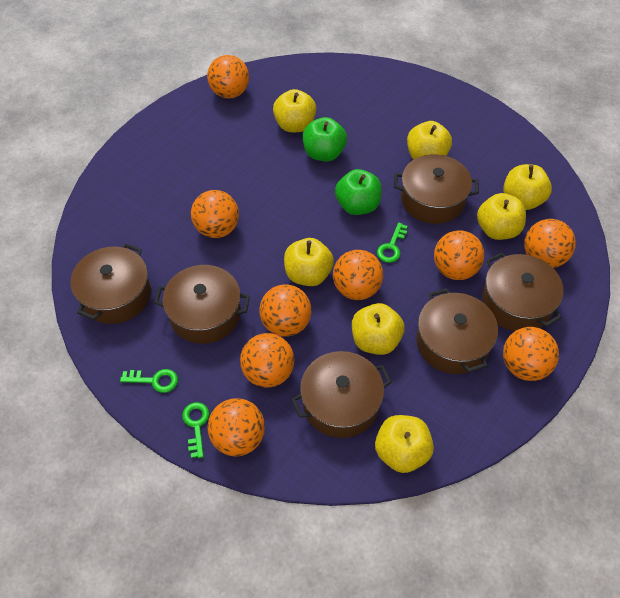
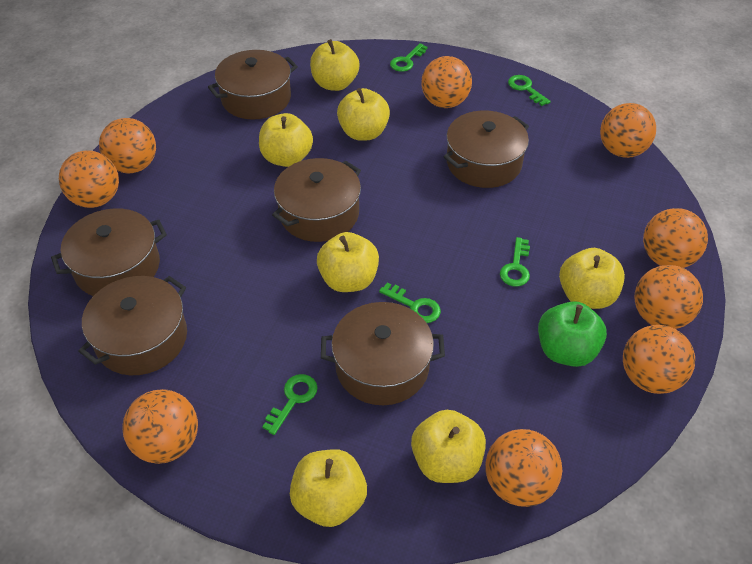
green apple: [303,117,347,161] [335,169,382,215] = 2 -> [538,301,607,367] = 1
green key: [120,369,178,393] [182,402,210,458] [377,223,407,263] = 3 -> [262,374,318,435] [379,283,441,323] [390,43,428,72] [500,237,530,286] [508,75,551,106] = 5

